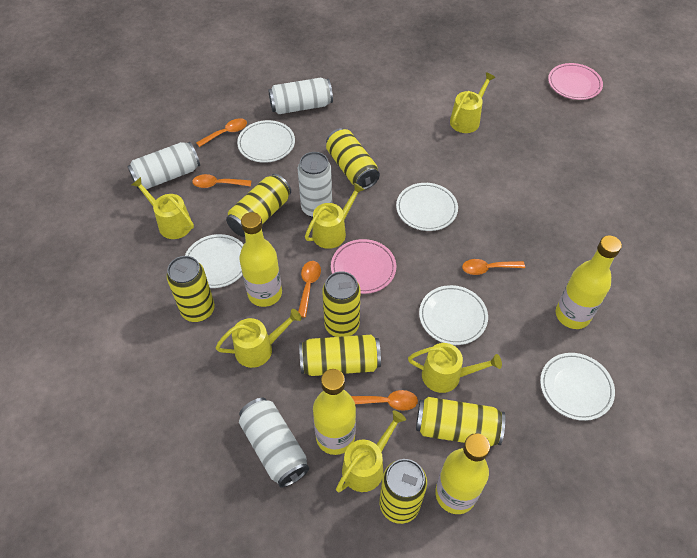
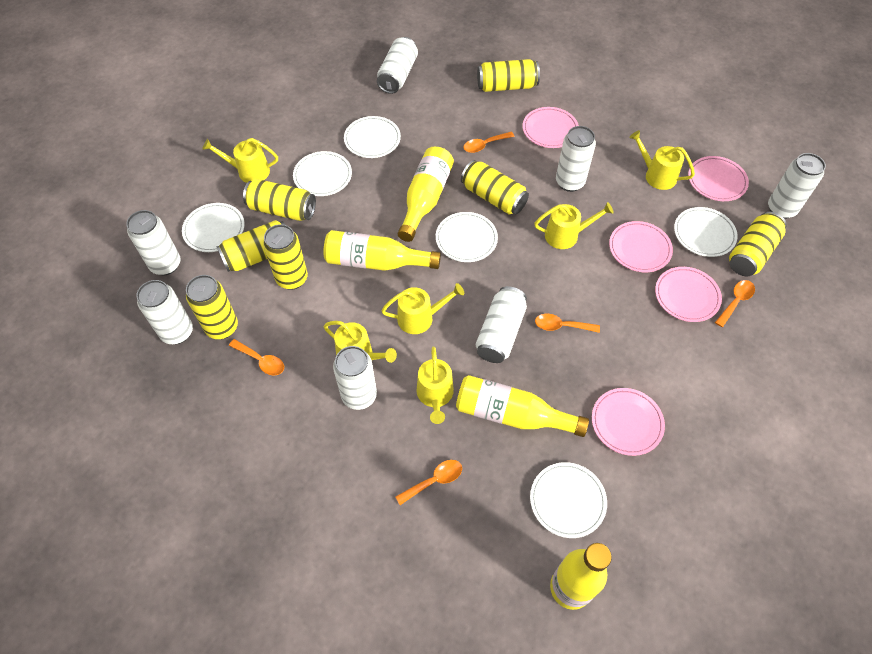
pink plate: [331,239,396,294] [548,63,603,100] = 2 -> [523,107,579,148] [592,388,665,456] [609,221,673,272] [655,267,722,322] [688,156,749,201] = 5
white can: [127,142,200,189] [239,398,309,488] [268,78,333,114] [298,152,332,218] = 4 -> [126,210,180,275] [136,280,193,344] [333,346,377,410] [377,37,418,94] [476,286,527,363] [556,126,596,192] [768,153,826,219] = 7
white plate: [185,234,244,288] [237,120,295,163] [396,183,458,231] [419,285,488,345] [540,353,615,421] = 5 -> [182,203,245,252] [293,151,352,196] [344,116,401,158] [436,212,498,262] [530,462,607,538] [674,207,738,257] = 6

